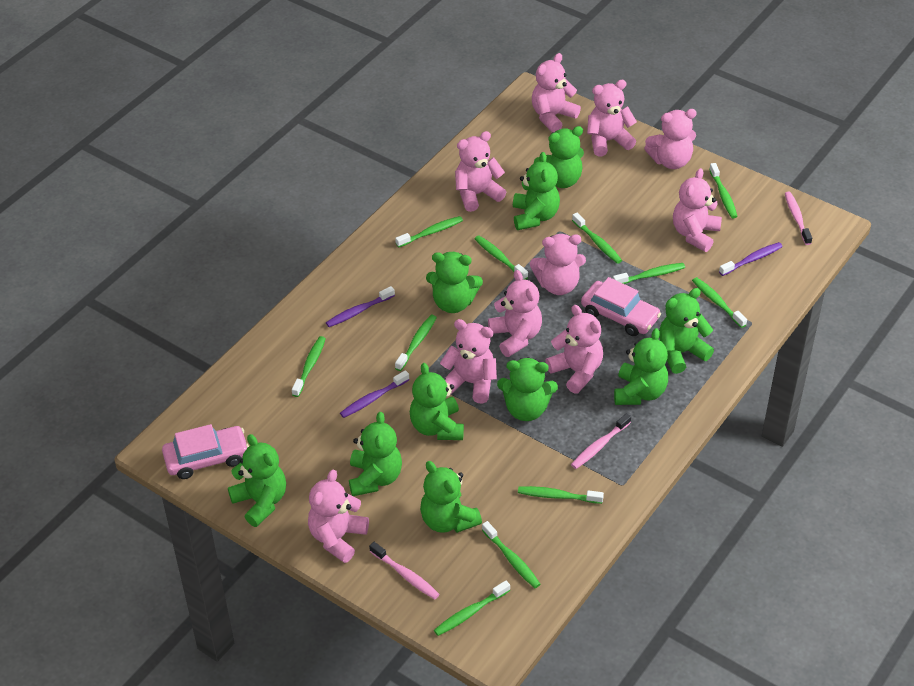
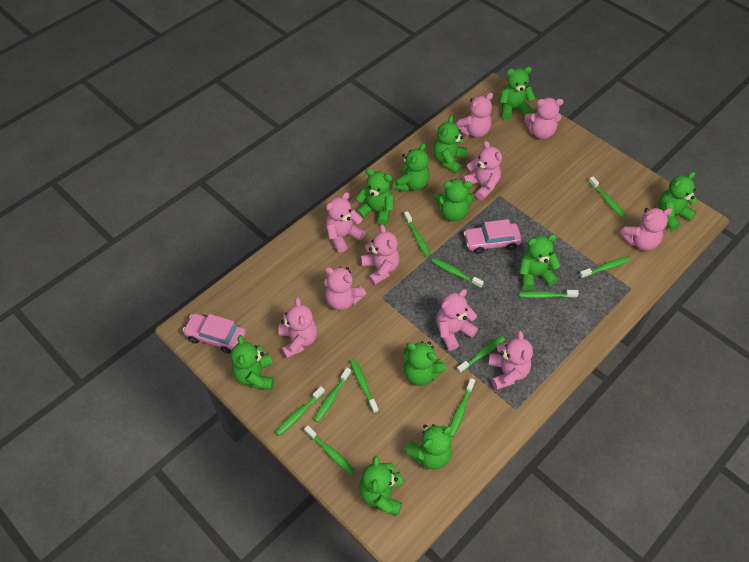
green teddy bear: [228,434,286,527] [349,412,402,496] [410,363,464,440] [420,461,482,533] [426,252,483,313] [497,357,558,421] [513,152,560,230] [534,126,584,188] [614,328,668,405] [659,288,714,374] = 10 -> [230,335,274,390] [356,169,394,226] [359,456,403,515] [393,143,430,192] [404,341,447,386] [404,424,453,470] [433,115,467,174] [434,179,475,221] [499,67,535,120] [519,235,561,290] [659,172,698,231] = 11
pink toothbrush: [369,542,440,600] [571,413,631,469] [785,192,812,245] = 3 -> none = 0
purple toothbrush: [326,286,395,327] [340,370,409,418] [719,242,783,276] = 3 -> none = 0

